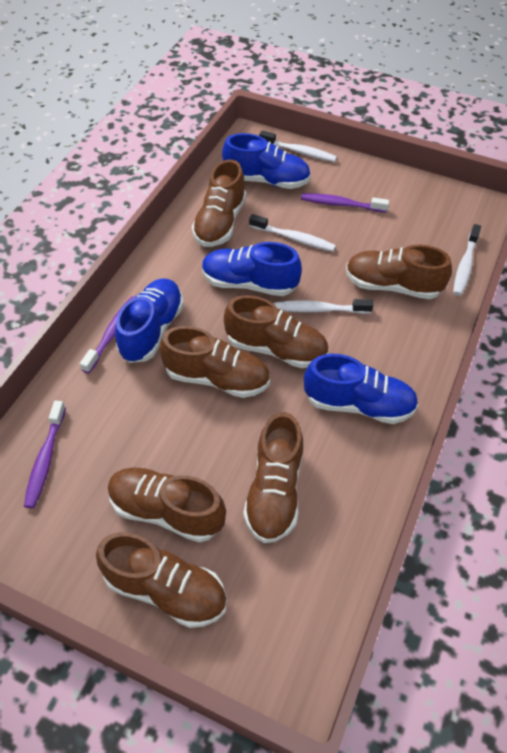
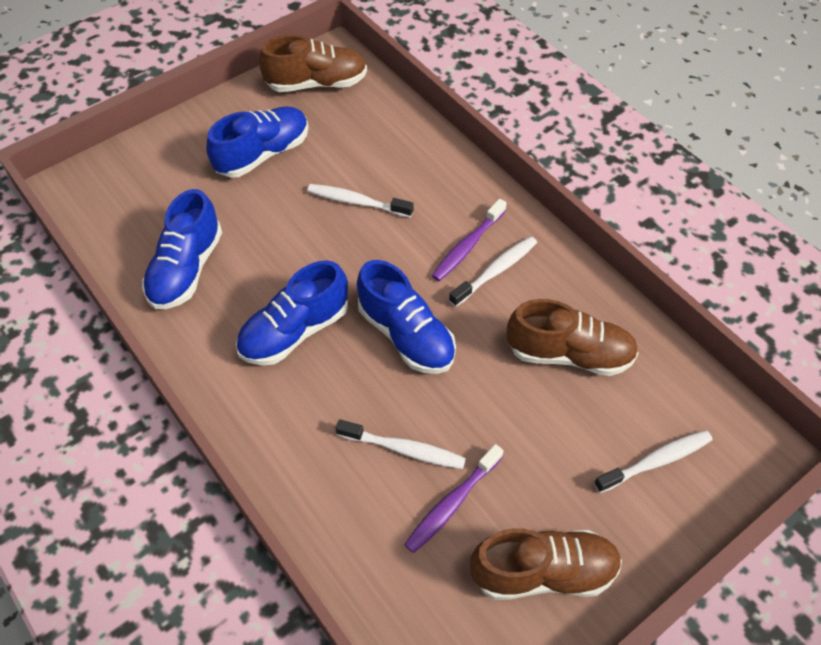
brown shoe: [96,532,227,628] [108,467,226,542] [160,326,270,398] [192,160,246,247] [224,295,329,368] [243,412,303,543] [346,245,452,299] = 7 -> [259,35,367,92] [470,528,622,600] [507,299,639,376] = 3
purple toothbrush: [24,401,66,508] [80,296,135,373] [301,193,389,213] = 3 -> [404,444,503,553] [432,199,507,281] = 2

